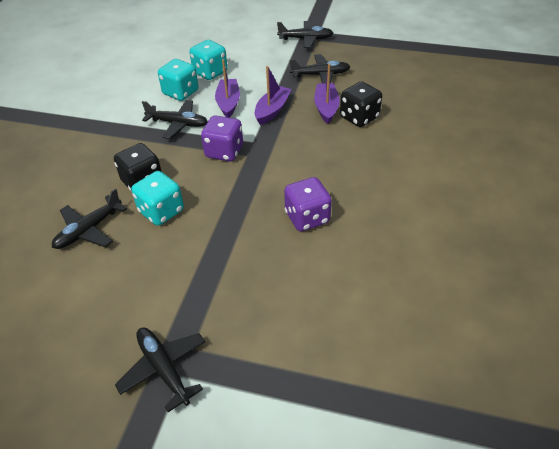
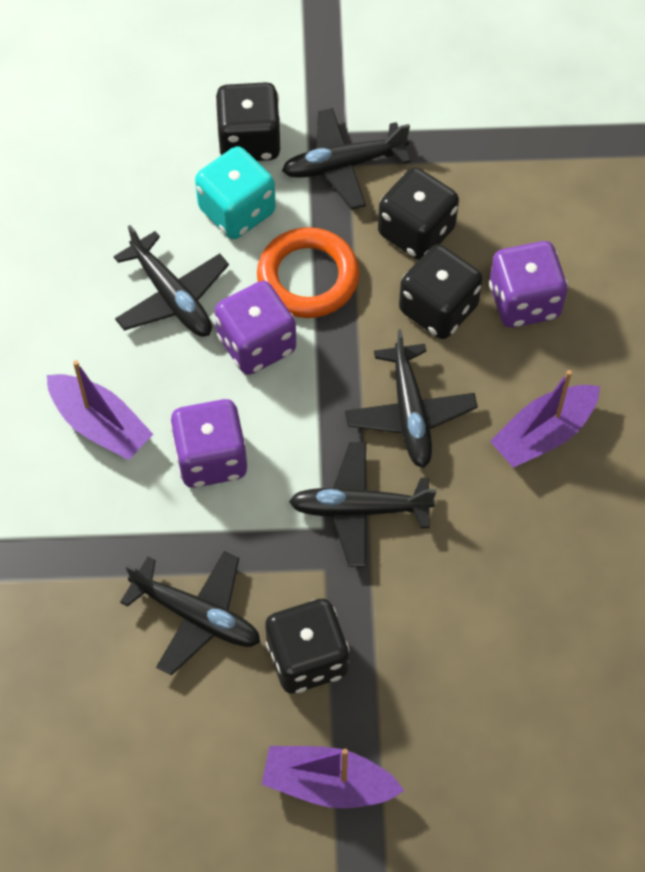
black dice: [114,143,162,192] [340,82,382,127] = 2 -> [215,82,282,161] [265,599,349,694] [378,167,459,260] [399,244,483,339] = 4
orange ring: none = 0 -> [257,227,359,318] = 1
purple dice: [201,115,243,161] [284,177,332,231] = 2 -> [170,399,247,488] [215,281,296,375] [489,241,568,328] = 3
turquoise dice: [131,171,184,226] [158,59,198,101] [189,40,228,80] = 3 -> [195,146,276,239] = 1

